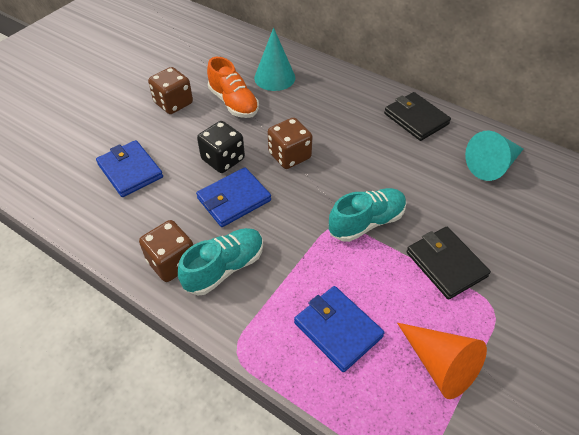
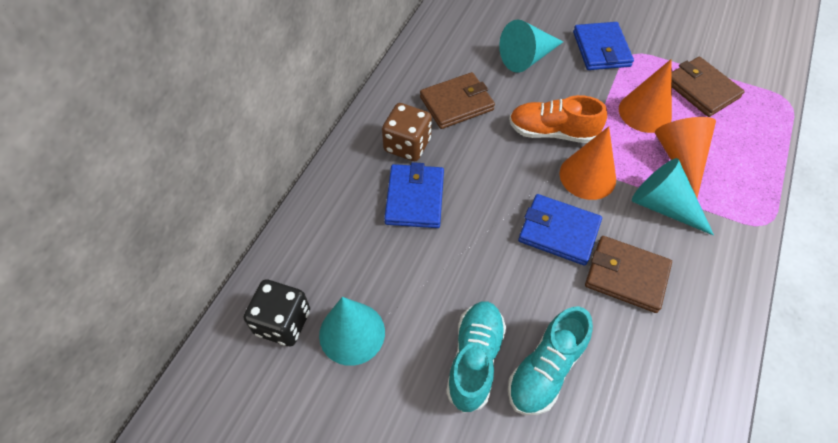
black wallet: [384,92,451,141] [406,227,491,300] = 2 -> none = 0
brown dice: [139,220,193,282] [148,67,193,114] [268,117,312,169] = 3 -> [382,103,432,161] = 1
brown wallet: none = 0 -> [420,72,495,129] [585,236,672,313] [672,57,745,117] = 3
orange cone: [397,323,487,399] = 1 -> [559,126,616,200] [619,59,672,133] [655,117,716,198] = 3
turquoise cone: [254,28,295,91] [465,130,523,181] = 2 -> [319,297,385,366] [499,20,563,73] [632,158,714,236] = 3

